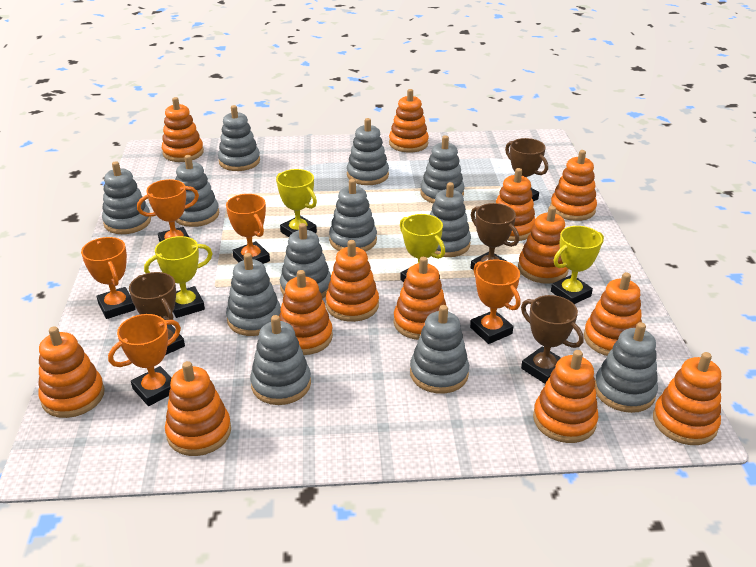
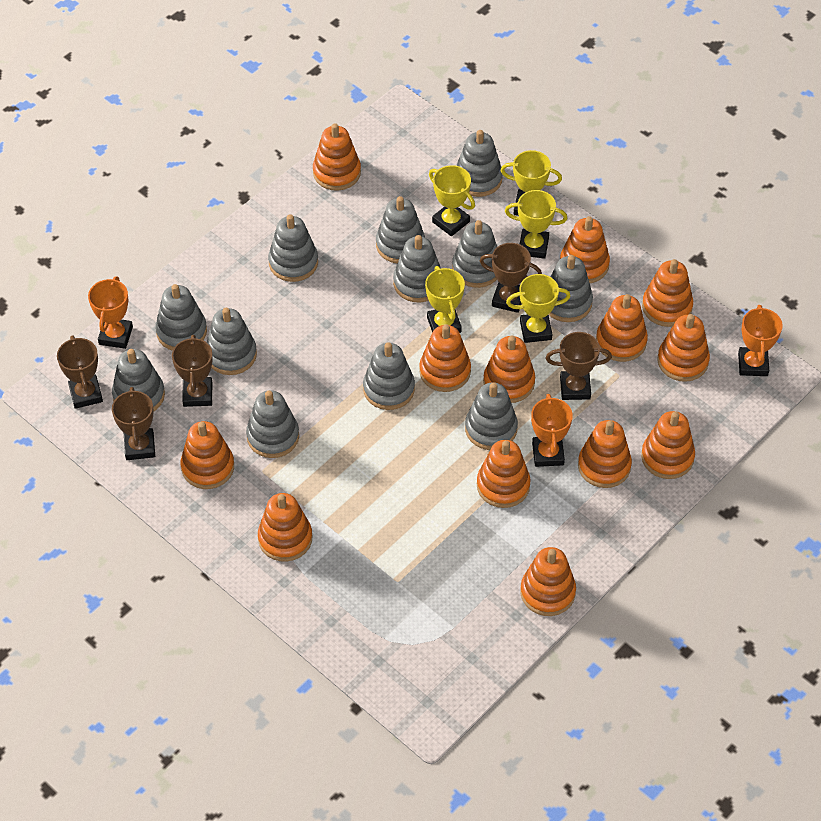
brown trophy: [129,272,185,355] [471,203,519,270] [505,138,548,201] [521,295,584,384] = 4 -> [57,335,103,409] [112,387,155,460] [172,335,213,407] [480,243,542,313] [546,332,612,400] = 5
orange trophy: [81,237,136,319] [108,314,181,406] [137,179,199,242] [226,194,270,264] [470,260,520,344] = 5 -> [88,276,133,349] [531,394,573,467] [738,305,783,376] = 3
yellow trophy: [144,236,213,318] [276,169,317,237] [400,214,445,282] [551,226,604,304] = 4 -> [425,266,465,333] [429,165,475,236] [501,150,562,216] [505,190,568,259] [506,274,571,343] = 5

